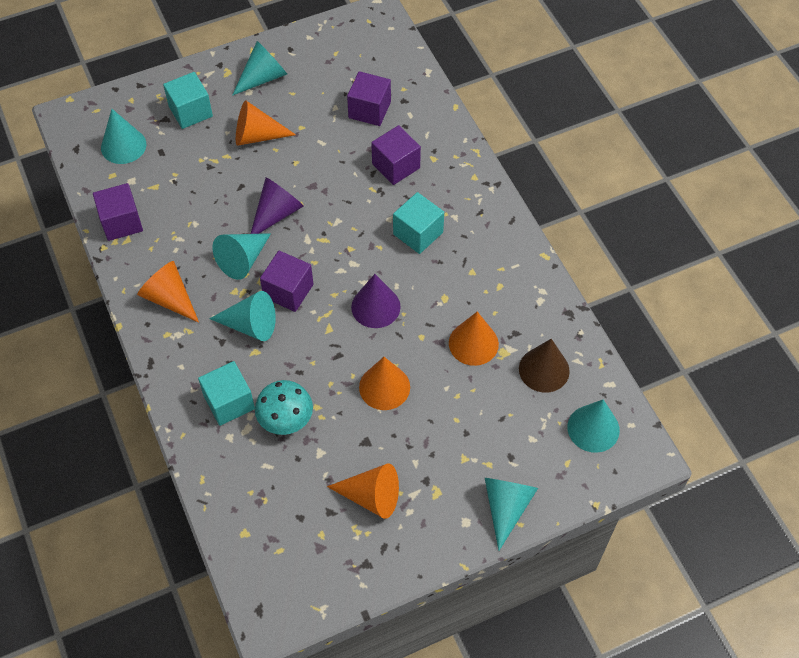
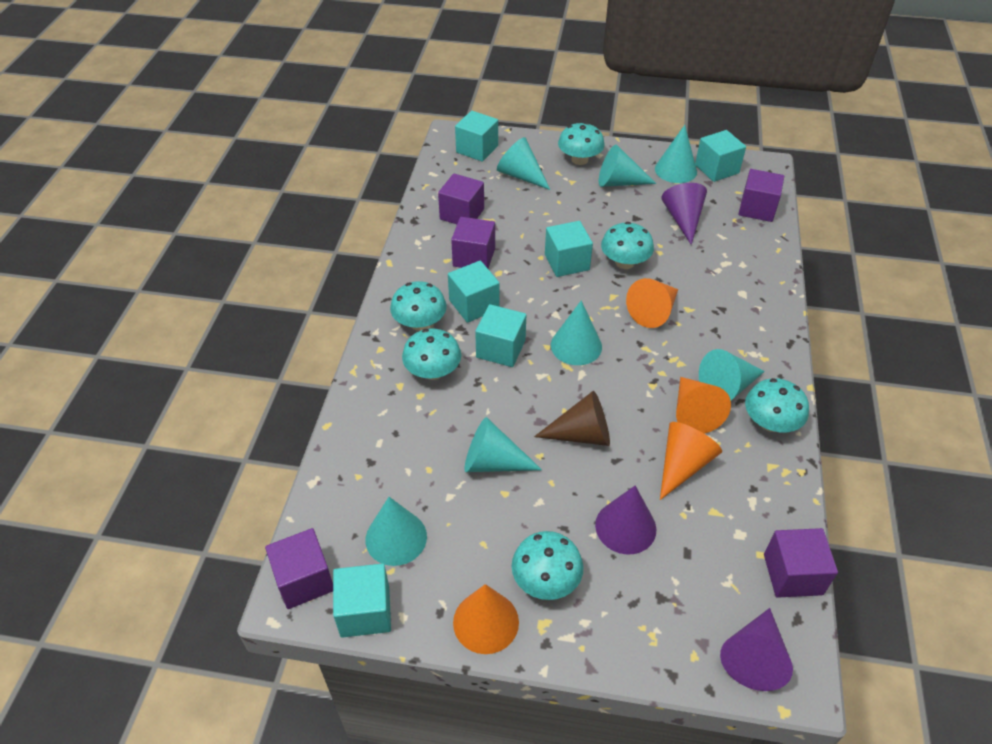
orange cone: [137,261,199,323] [236,100,296,146] [327,463,399,519] [359,357,410,410] [449,311,499,366] = 5 -> [453,584,519,654] [626,278,678,328] [660,422,722,500] [676,377,731,434] = 4
purple cone: [251,178,304,234] [351,274,401,328] = 2 -> [595,485,656,555] [661,183,707,245] [720,608,793,691] = 3
purple cube: [93,183,143,241] [260,251,313,312] [347,71,391,126] [371,125,421,185] = 4 -> [265,528,333,609] [438,174,484,224] [451,217,495,268] [739,169,784,222] [764,528,838,598] = 5
turquoise cone: [101,109,146,164] [209,291,276,341] [212,233,271,280] [232,41,287,96] [485,478,538,551] [567,399,620,453] = 6 -> [366,497,427,566] [464,417,542,472] [497,137,550,190] [551,300,602,365] [599,145,656,187] [655,125,697,183] [699,349,765,400] = 7
turquoise cube: [163,72,213,129] [198,361,255,426] [393,192,444,254] = 3 -> [333,564,391,638] [448,260,500,323] [455,111,498,162] [475,304,526,367] [545,221,593,277] [695,130,746,182] = 6
turquoise mushroom: [255,380,313,435] = 1 -> [390,281,447,331] [402,328,461,380] [512,531,583,600] [558,122,605,165] [601,222,654,269] [745,378,809,432] = 6

